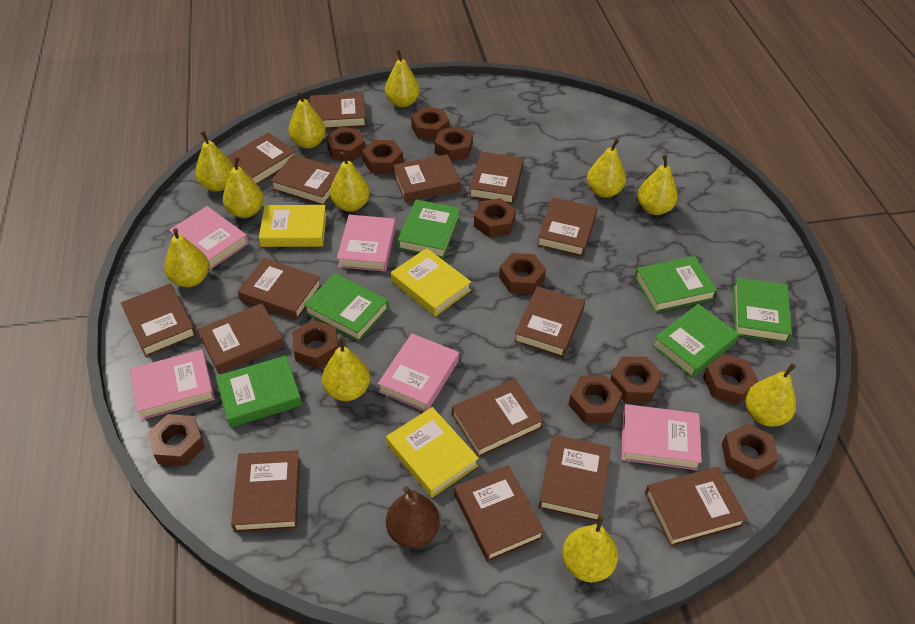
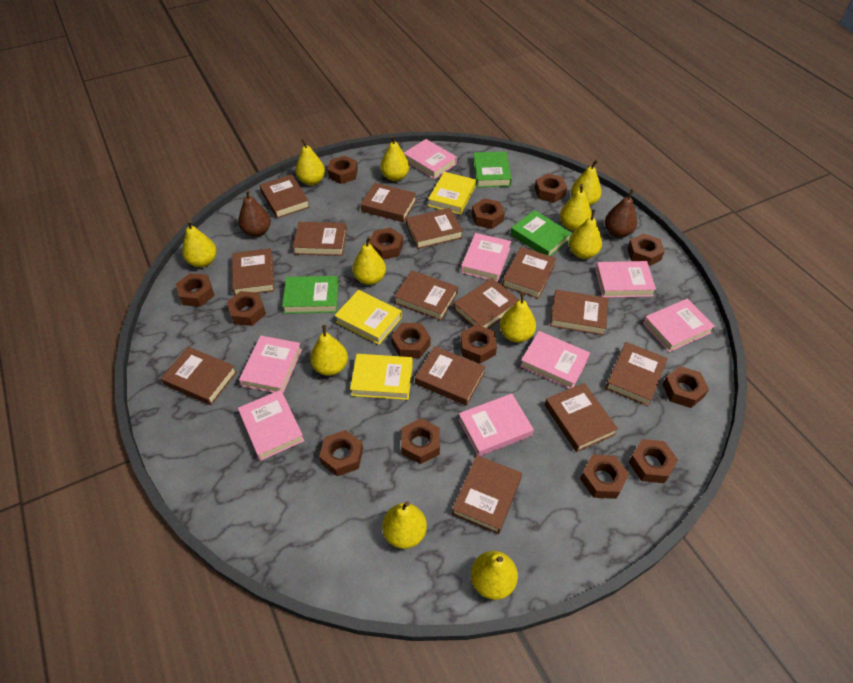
brown book: [121,283,197,357] [198,303,284,374] [227,132,296,185] [231,450,300,532] [237,258,322,320] [271,154,339,205] [310,93,366,129] [393,154,461,202] [452,379,544,457] [454,465,545,562] [469,152,524,204] [514,286,585,358] [537,197,598,257] [538,435,611,522] [645,467,747,547] = 15 -> [161,347,237,405] [232,248,274,296] [259,174,310,218] [293,222,347,256] [361,183,417,222] [394,271,458,321] [406,208,463,249] [415,346,485,406] [452,455,522,534] [454,278,519,328] [502,247,557,299] [545,383,618,452] [550,290,608,335] [605,342,668,406] = 14
brown nut: [147,414,205,466] [292,320,338,369] [326,127,365,162] [362,140,403,174] [411,107,450,140] [435,126,473,161] [474,198,516,238] [499,253,546,294] [568,375,622,423] [610,356,663,403] [703,354,759,405] [722,423,779,480] = 12 -> [176,273,215,307] [227,291,266,326] [319,430,363,476] [328,156,358,184] [369,228,403,260] [391,323,431,358] [401,418,440,464] [460,324,497,364] [472,198,505,229] [535,173,567,203] [580,455,629,499] [627,233,665,266] [629,439,678,483] [663,366,709,408] = 14
brown pear: [386,486,440,548] = 1 -> [238,190,271,237] [605,189,637,238] = 2
green book: [216,356,302,428] [304,273,389,342] [397,199,460,258] [635,256,717,312] [652,304,739,378] [733,277,792,343] = 6 -> [282,276,339,314] [473,152,512,187] [510,210,572,256] = 3
pink book: [130,350,215,420] [169,206,249,269] [337,215,396,272] [378,333,459,412] [621,404,702,470] = 5 -> [238,390,304,461] [239,336,302,393] [404,139,457,179] [458,394,534,456] [461,233,511,282] [520,331,590,389] [595,261,656,298] [643,298,715,352] = 8

